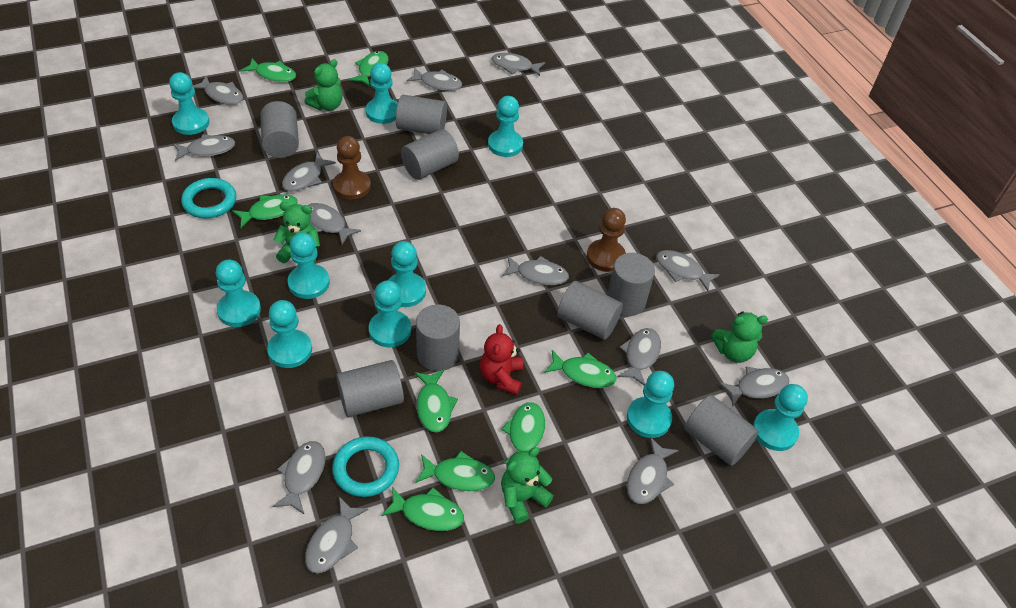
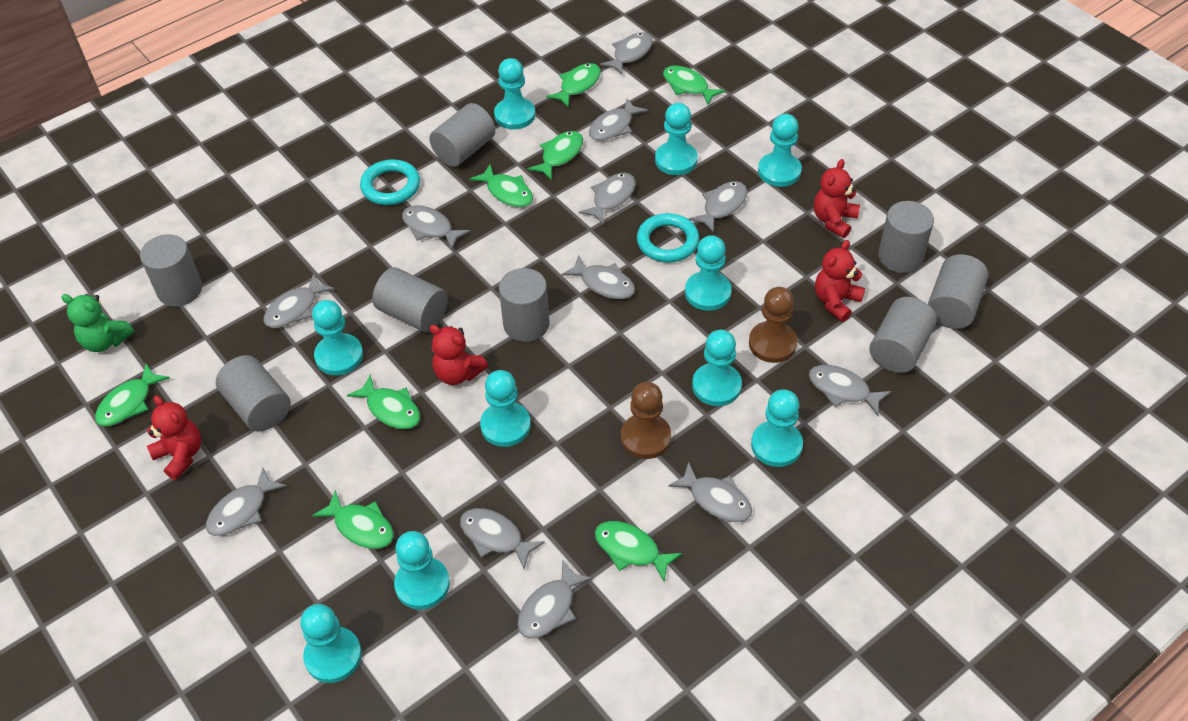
green teddy bear: [273,202,320,264] [305,59,343,111] [501,447,554,523] [711,311,768,363] = 4 -> [61,294,134,352] = 1
grey fish: [173,134,235,161] [193,76,243,105] [272,441,325,514] [282,153,336,191] [305,497,368,573] [308,203,361,245] [407,68,462,91] [492,53,545,76] [502,256,569,285] [618,328,661,386] [627,437,679,504] [656,250,720,291] [719,367,790,406] = 13 -> [206,467,287,536] [264,274,335,328] [402,205,471,250] [460,508,545,569] [518,559,593,639] [561,255,635,299] [579,173,636,225] [589,99,648,141] [600,32,653,75] [668,462,752,522] [689,181,747,233] [809,365,891,416] = 12
red teddy bear: [480,324,523,395] = 1 -> [147,396,201,480] [429,325,488,385] [814,159,860,238] [815,240,865,322] = 4

